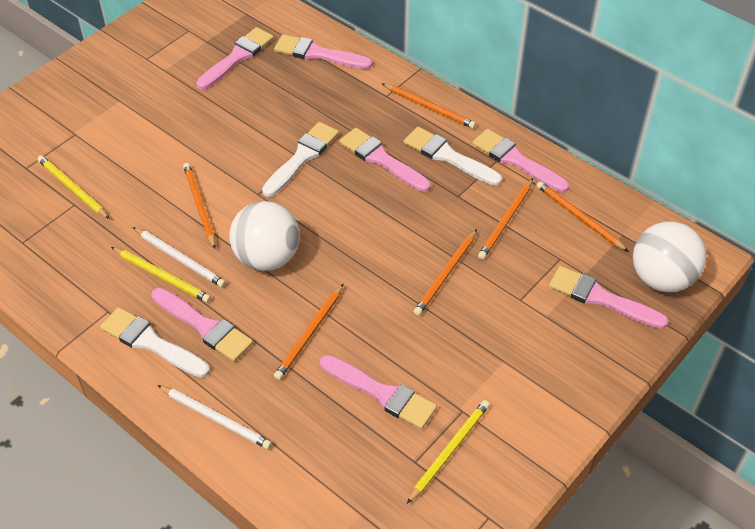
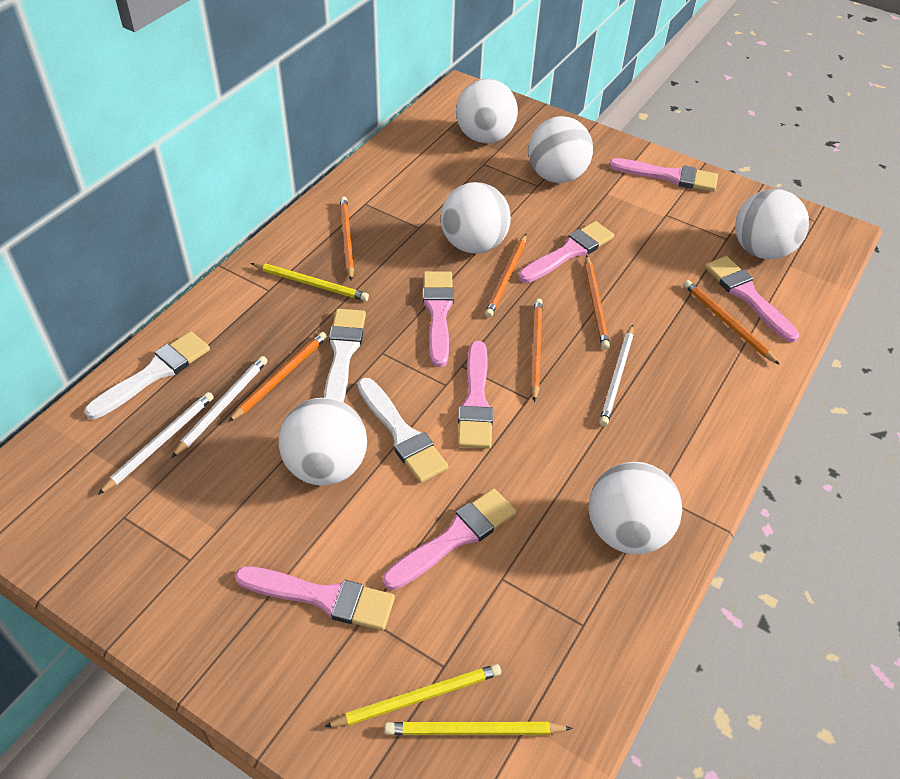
white ball: [229,201,300,271] [633,222,706,292] = 2 -> [279,398,367,486] [441,182,511,253] [456,79,518,143] [528,116,593,183] [589,462,683,554] [735,189,809,260] = 6
white pencil: [133,227,226,287] [158,385,272,449] = 2 -> [98,392,214,495] [171,356,268,458] [599,324,633,426] = 3

